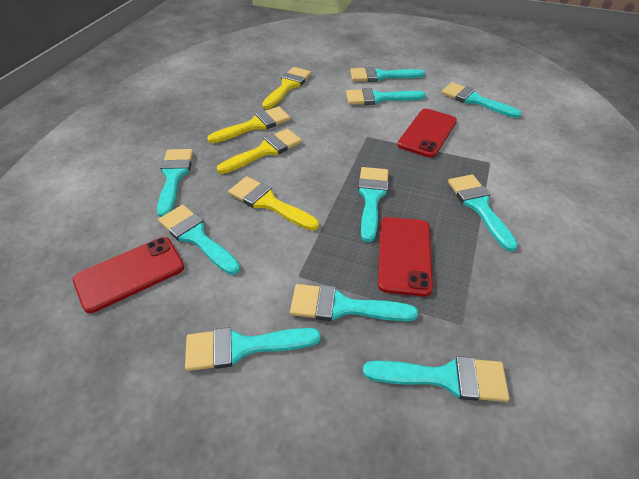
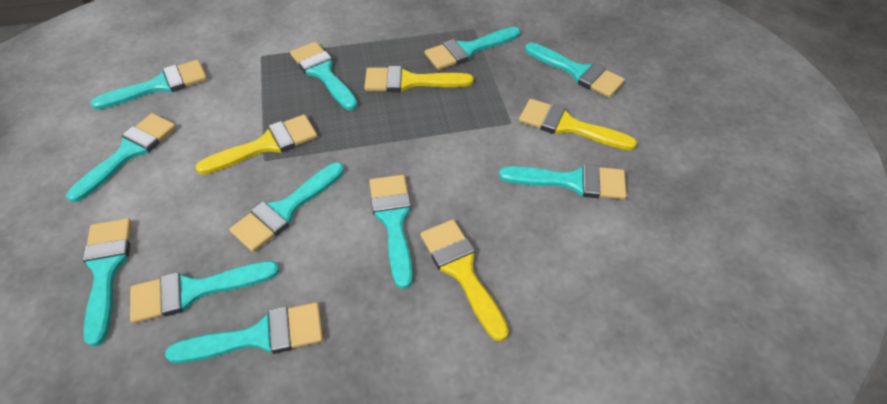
red phone: [73,237,184,313] [378,217,433,297] [397,109,457,158] = 3 -> none = 0
turquoise brush: [157,149,193,217] [158,205,240,275] [185,327,321,371] [290,284,418,321] [346,88,426,105] [350,66,425,82] [358,167,389,242] [363,356,510,402] [441,82,522,118] [448,174,518,252] = 10 -> [67,113,176,202] [82,218,131,347] [90,60,207,109] [130,261,279,323] [165,302,323,363] [229,163,344,252] [290,42,358,110] [369,175,413,289] [425,27,520,70] [499,164,627,199] [525,43,625,98] = 11

